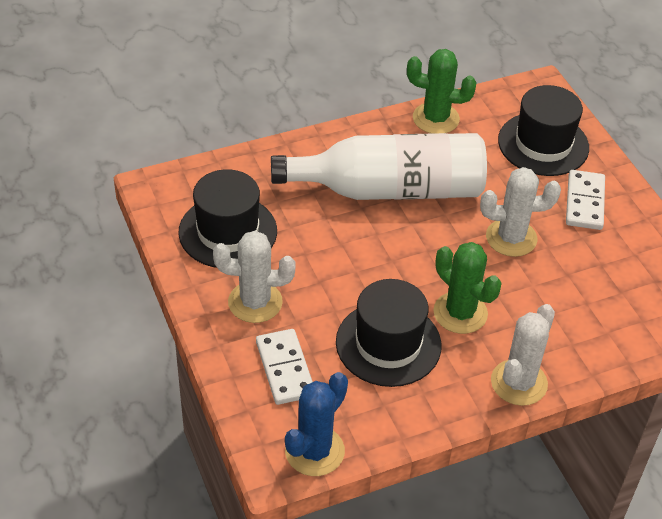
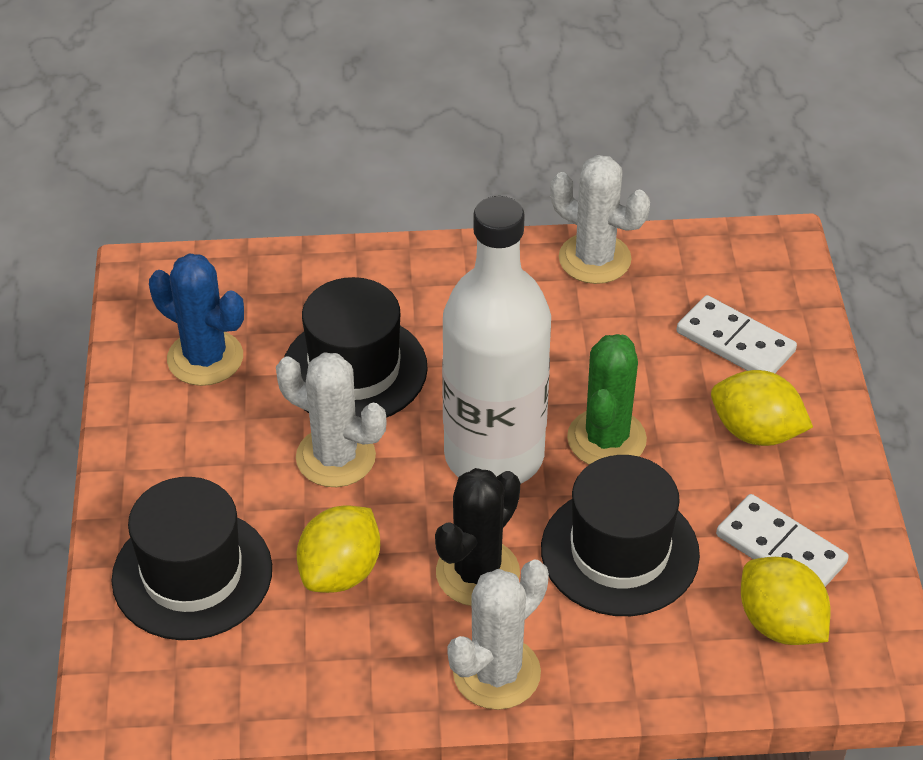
black cactus: none = 0 -> [435,468,520,606] = 1
green cactus: [407,49,477,134] [433,242,502,334] = 2 -> [567,334,647,465] = 1
yellow lemon: none = 0 -> [296,505,380,593] [711,370,813,446] [741,557,831,645] = 3

